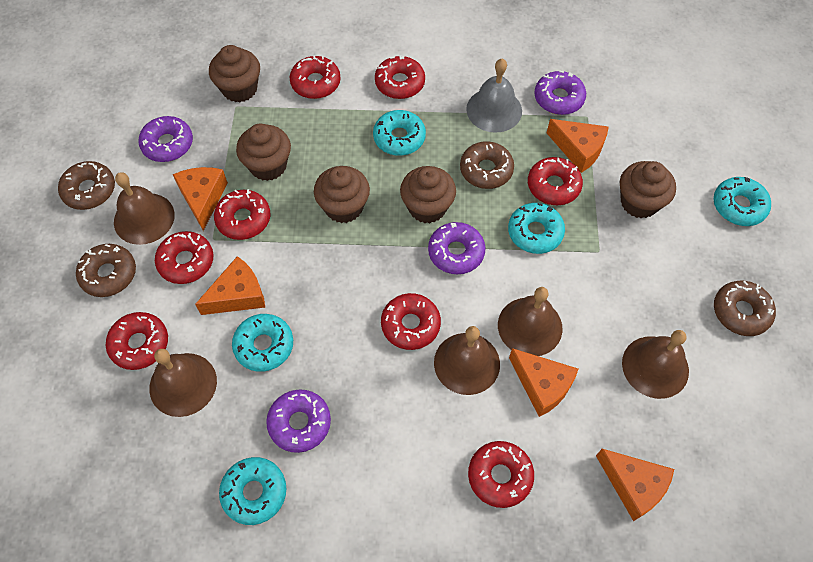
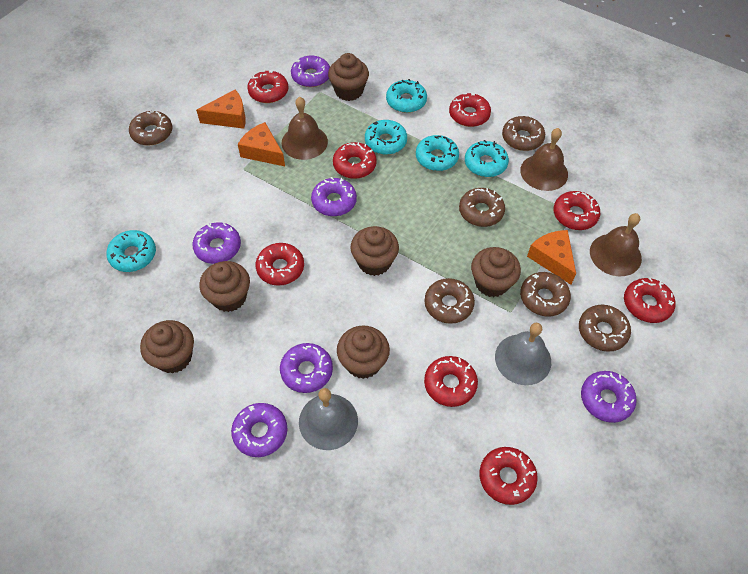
brown bell: [114,172,175,245] [149,349,217,417] [434,326,500,395] [498,287,563,356] [622,330,689,399] = 5 -> [282,97,328,160] [520,128,568,191] [590,213,642,276] = 3
brown cupcake: [209,45,260,102] [236,124,291,181] [314,166,370,223] [400,166,456,223] [620,161,676,218] = 5 -> [140,320,194,374] [199,261,250,312] [328,53,369,101] [337,326,390,379] [351,226,399,276] [471,247,521,297] = 6
brown donut: [58,161,115,210] [76,244,136,297] [460,141,514,189] [714,281,776,336] = 4 -> [129,111,172,146] [424,278,475,324] [459,188,505,227] [502,116,545,151] [520,272,571,317] [579,305,631,352] = 6
grey bell: [466,59,522,133] = 1 -> [299,388,358,450] [495,323,551,385] = 2
orange cheese: [173,167,228,231] [195,256,265,315] [509,348,578,417] [547,119,609,173] [596,449,674,521] = 5 -> [196,90,246,129] [238,122,285,166] [527,230,576,285] = 3
purple donut: [138,116,193,162] [266,390,331,453] [428,222,486,275] [534,71,586,115] = 4 -> [192,222,241,264] [231,403,287,457] [280,343,333,393] [291,55,330,87] [311,177,357,216] [581,371,637,423] = 6

